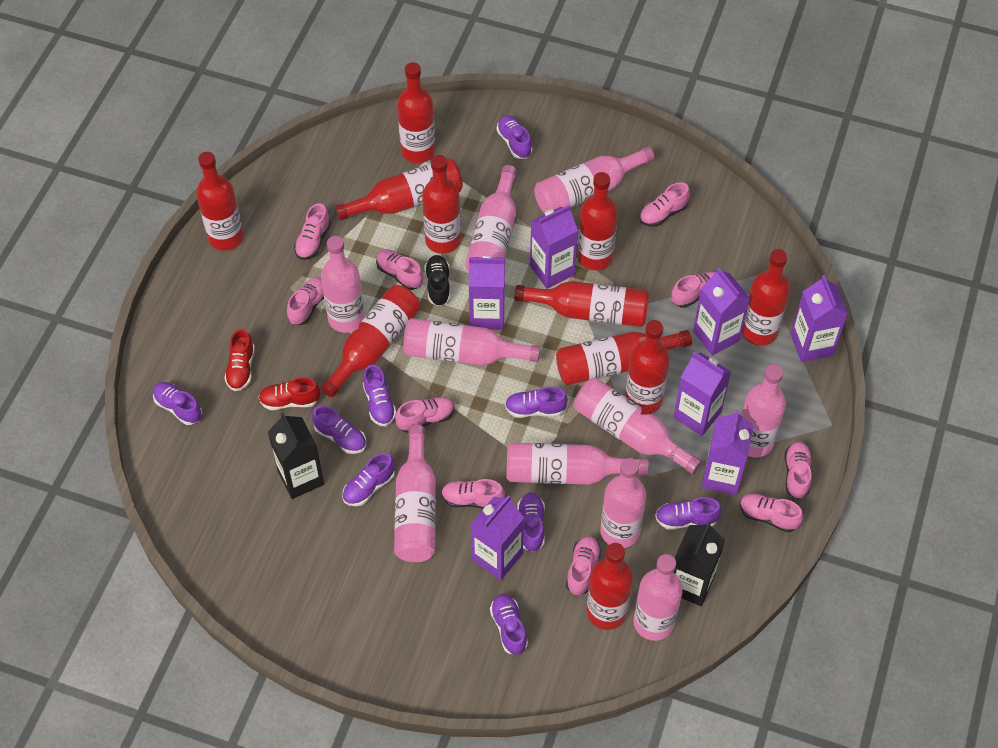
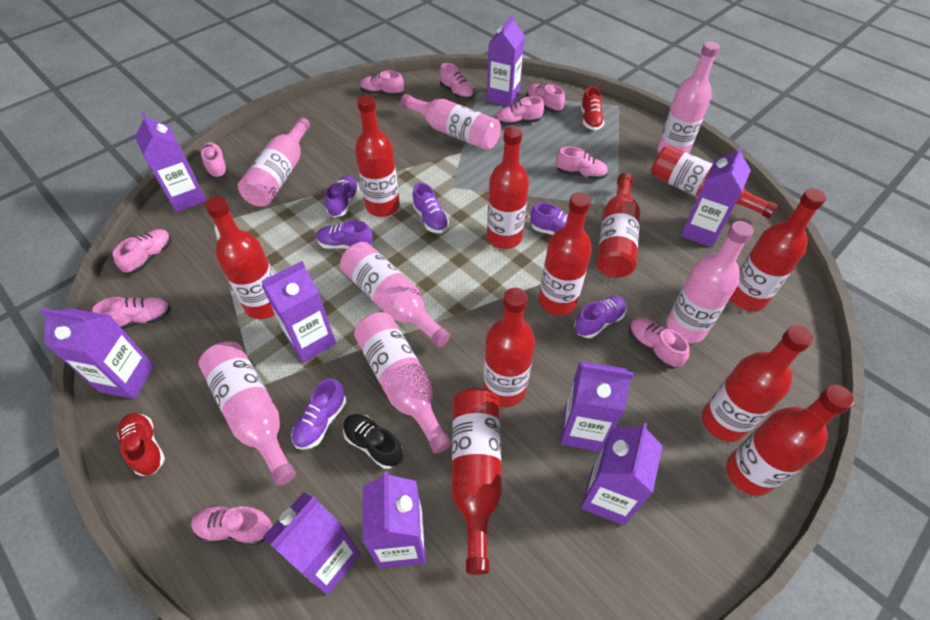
black carton: [268,413,324,499] [674,522,725,606] = 2 -> none = 0
pink bottle: [321,236,365,333] [394,425,436,562] [403,318,540,365] [465,165,517,272] [506,443,649,485] [534,147,654,213] [574,378,702,474] [600,458,646,548] [633,554,683,641] [741,364,786,458] = 10 -> [199,342,296,486] [238,117,310,207] [340,242,450,347] [354,312,451,454] [401,94,501,150] [657,41,720,153] [666,221,754,343] = 7
purple carton: [469,255,505,330] [471,495,524,580] [530,205,578,289] [674,352,731,436] [693,268,750,356] [702,410,754,495] [791,275,848,362] = 7 -> [40,308,155,399] [135,112,207,212] [262,261,336,363] [263,492,361,595] [362,471,426,568] [487,14,525,106] [561,361,633,452] [581,422,663,526] [681,146,751,248] = 9
purple shoe: [153,382,202,425] [312,405,366,454] [342,453,395,506] [363,365,396,427] [490,594,528,655] [496,115,532,159] [505,386,568,418] [517,492,545,552] [655,497,722,530] = 9 -> [291,378,346,450] [316,220,373,249] [325,176,359,217] [412,182,449,233] [530,202,585,235] [574,296,626,338] = 6

